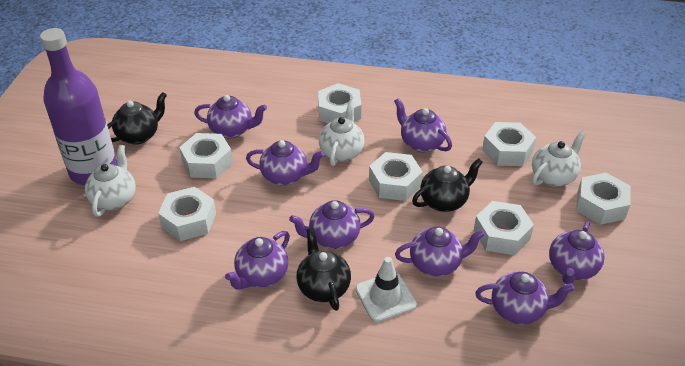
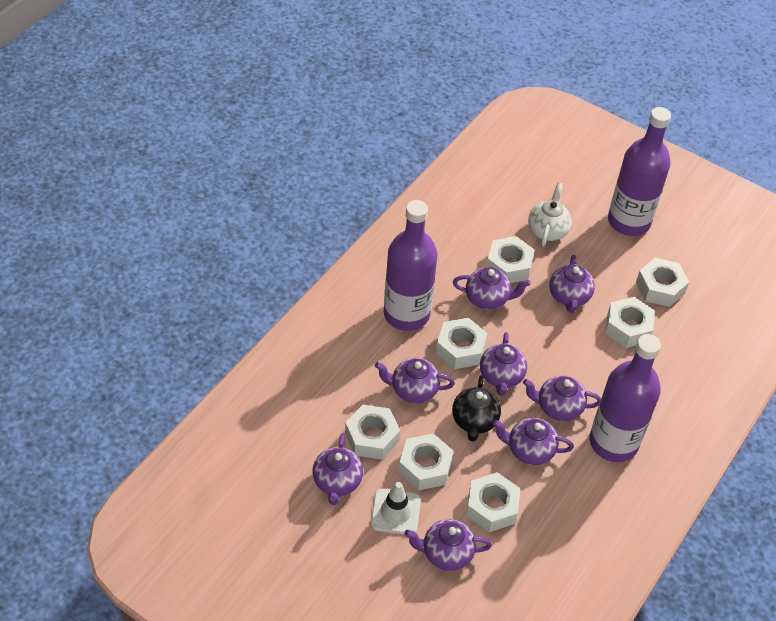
black teapot: [107,92,167,145] [296,228,351,311] [412,158,483,212] = 3 -> [452,375,501,441] = 1
purple bottle: [40,28,117,185] = 1 -> [384,200,437,331] [590,334,661,462] [608,107,671,236] = 3
white teapot: [85,145,136,217] [319,101,365,166] [532,131,586,187] = 3 -> [528,183,572,247] = 1

